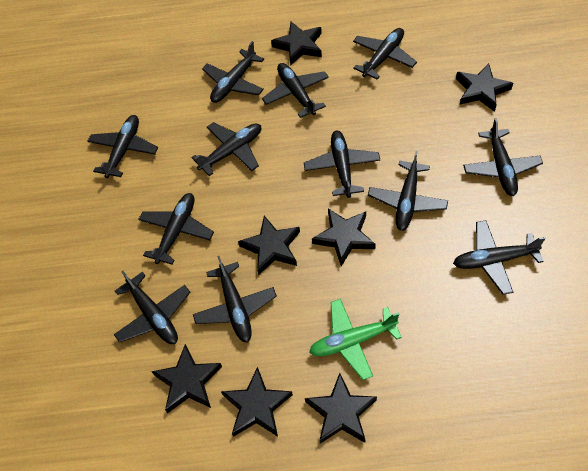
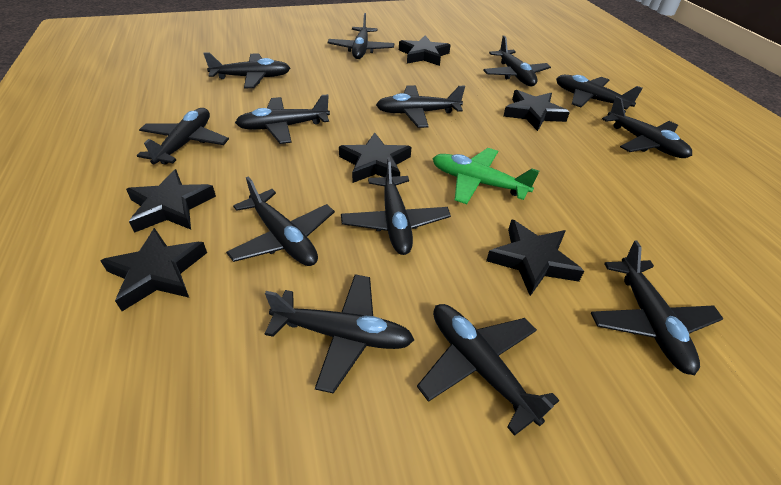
black plane: [87,115,158,178] [114,271,191,344] [138,193,214,265] [191,122,261,176] [193,256,277,343] [202,41,264,103] [262,63,329,118] [304,131,380,198] [353,28,417,79] [368,151,448,231] [453,220,546,295] [463,118,543,196] = 12 -> [137,108,229,165] [203,52,290,88] [226,177,335,266] [235,94,330,144] [264,274,414,393] [327,13,394,59] [341,157,451,255] [376,85,465,128] [417,304,560,436] [483,36,551,86] [556,75,643,110] [591,240,723,375] [602,96,692,158] = 13
black star: [151,344,222,413] [221,367,293,437] [238,216,300,275] [271,22,322,66] [305,373,377,444] [312,208,376,266] [456,63,513,112] = 7 -> [100,228,207,311] [126,169,216,233] [339,133,411,183] [399,35,450,66] [486,219,584,296] [503,90,570,131] = 6

